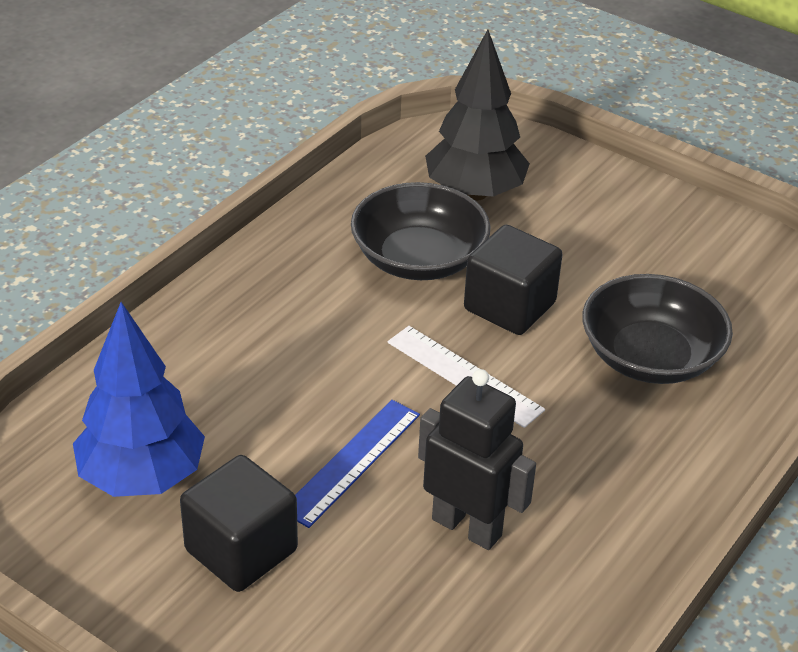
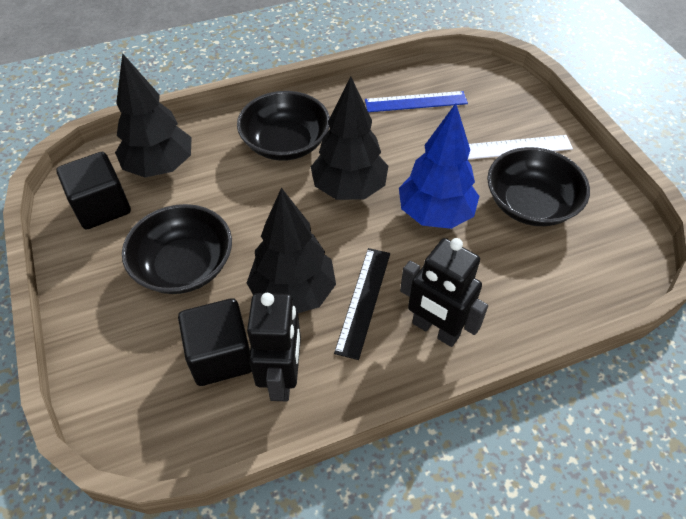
black bowl: [351,182,490,280] [582,274,733,384] = 2 -> [122,204,232,294] [237,91,330,161] [487,147,590,226] = 3
black robot: [418,369,536,550] = 1 -> [247,293,301,401] [400,238,488,347] = 2
black ruler: none = 0 -> [334,248,390,360] = 1
black tree: [425,30,530,201] = 1 -> [115,53,191,178] [247,188,336,313] [311,76,388,200] = 3

